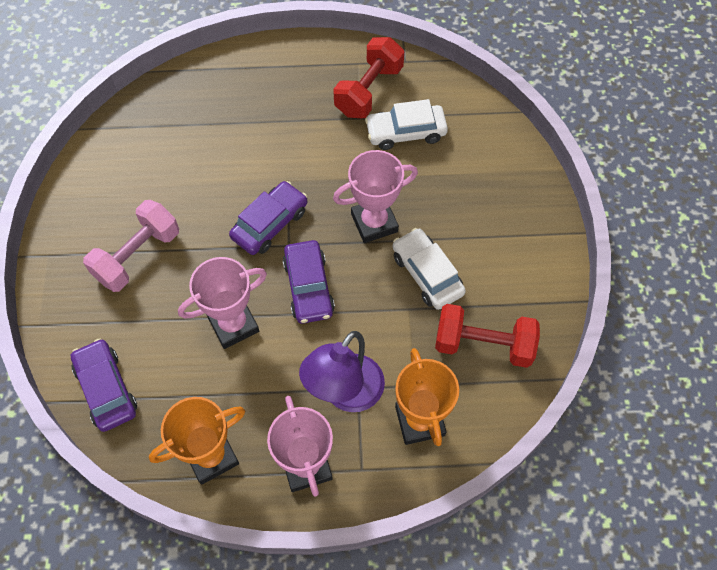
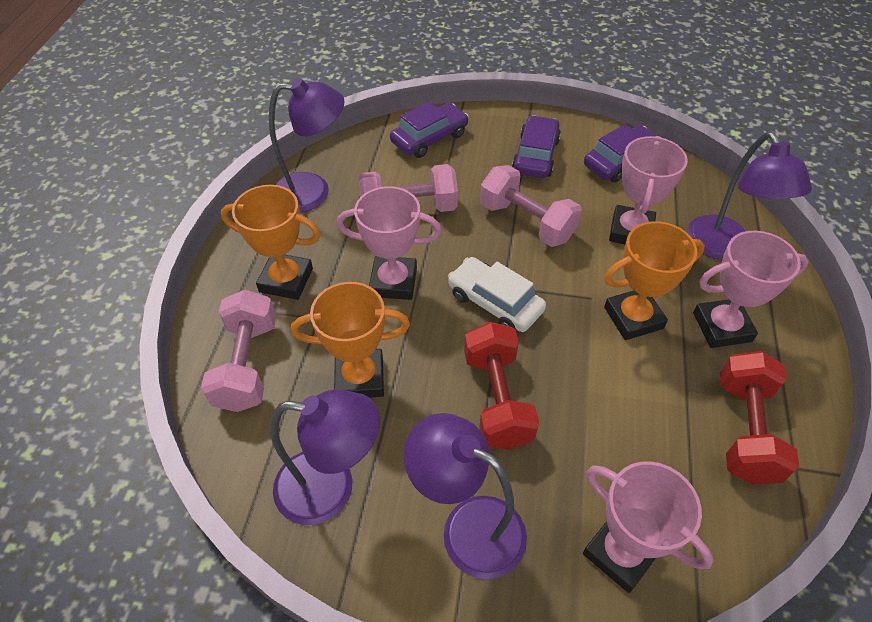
orange trophy: [149,397,245,485] [395,348,459,446] = 2 -> [221,185,321,300] [291,282,410,398] [604,221,705,340] = 3
pink dumbbell: [83,200,179,292] = 1 -> [201,290,276,412] [358,164,458,212] [480,165,582,247] = 3
pink trophy: [178,257,267,349] [267,396,333,497] [333,150,418,243] = 3 -> [337,186,442,300] [583,461,714,593] [609,136,688,244] [693,230,809,348] = 4
purple lamp: [299,331,385,412] = 1 -> [269,78,345,212] [270,389,380,525] [404,413,527,579] [687,132,812,260] = 4
white car: [365,99,448,150] [392,228,466,310] = 2 -> [448,257,546,332] = 1

